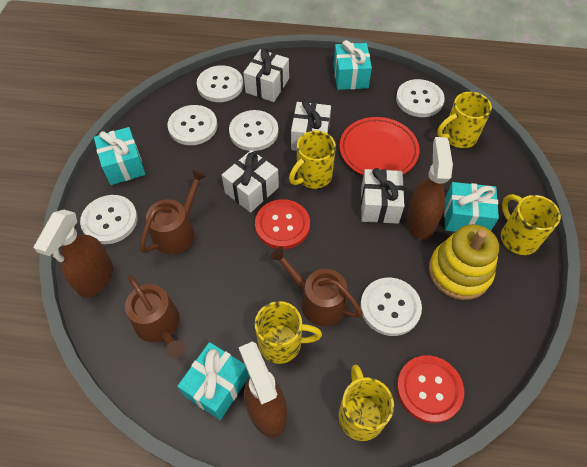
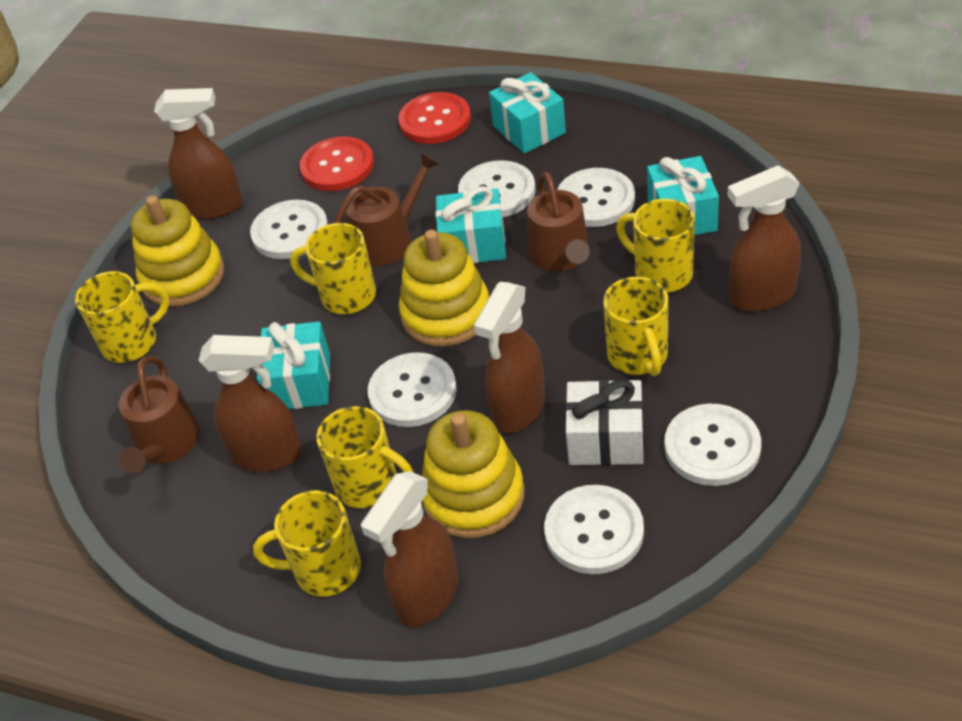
brown spray bottle: [34,210,113,298] [239,341,287,438] [407,137,453,240] = 3 -> [154,88,243,219] [198,335,302,472] [361,471,458,626] [474,282,545,433] [728,166,801,312] = 5
red plate: [339,117,419,176] = 1 -> none = 0
white gift: [222,150,279,213] [243,48,289,102] [291,100,331,151] [361,168,404,224] = 4 -> [565,379,644,465] = 1
yellow mug: [255,301,322,364] [289,131,336,189] [338,365,394,441] [437,92,492,148] [501,194,561,255] = 5 -> [75,271,170,363] [253,490,361,597] [290,223,376,314] [316,406,413,508] [603,276,668,376] [616,199,695,293] = 6
yellow stacking toy: [429,224,499,300] = 1 -> [131,195,225,307] [399,230,489,346] [422,410,524,538] = 3

